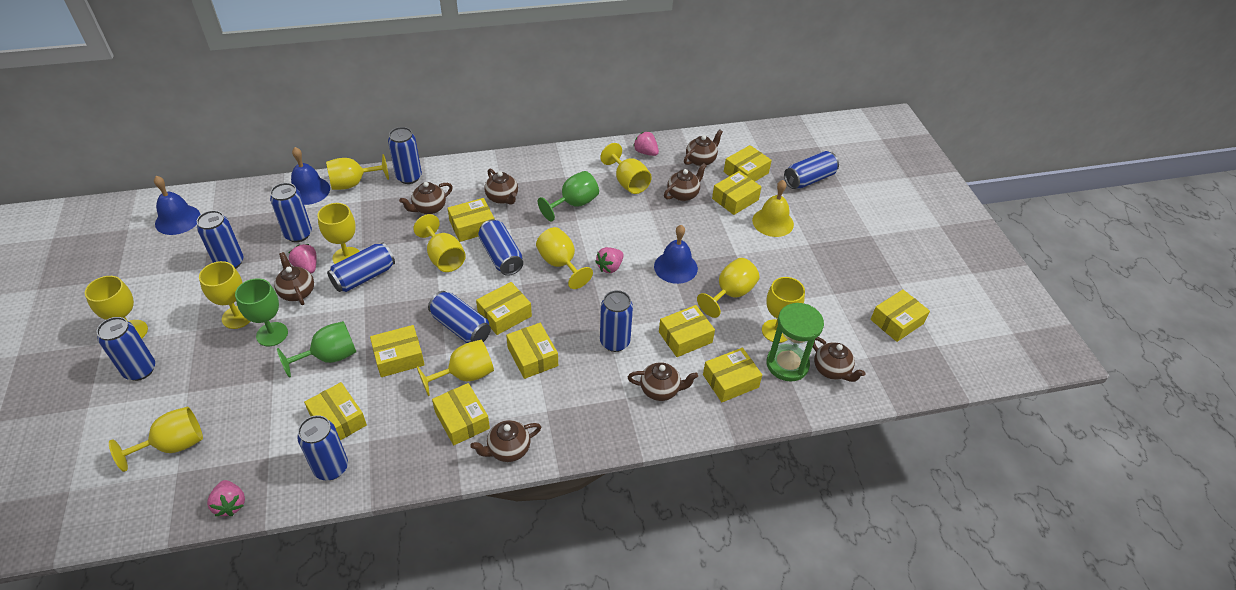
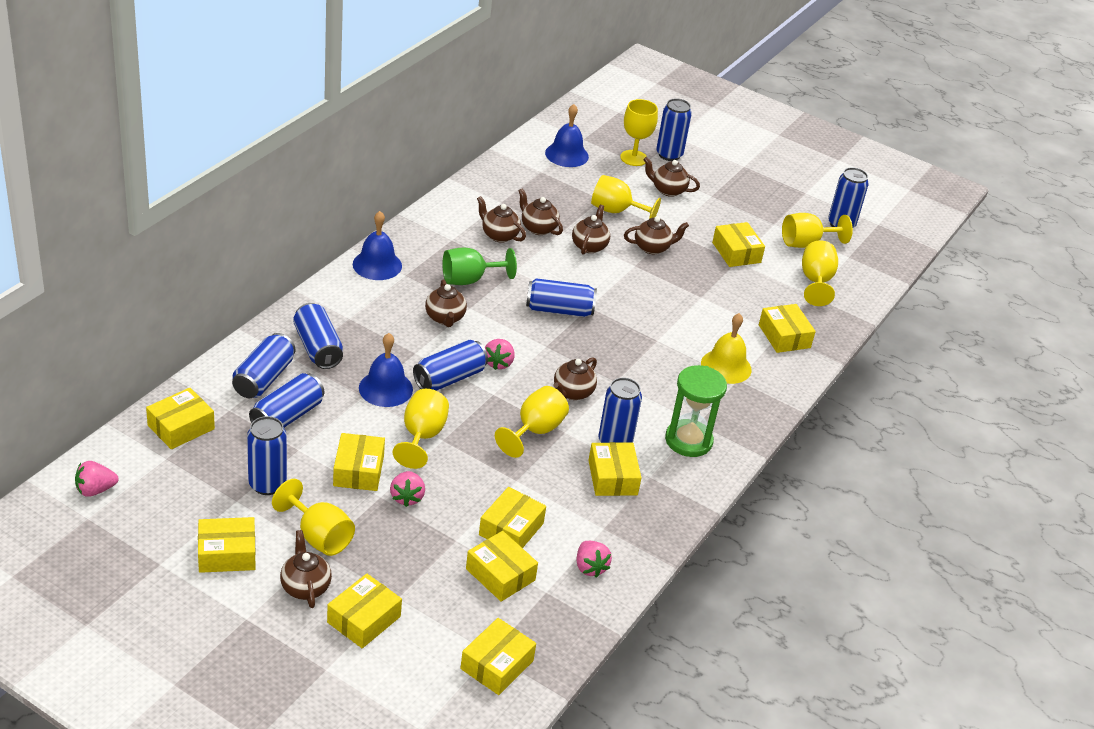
blue can: [96,317,155,381] [197,210,243,269] [270,183,312,242] [297,415,348,480] [327,243,395,292] [388,127,422,184] [428,291,491,343] [478,219,523,276] [600,290,633,352] [784,151,839,189] = 10 -> [232,333,295,398] [247,416,287,495] [249,373,324,428] [293,303,343,369] [413,340,488,391] [526,278,597,317] [598,377,642,443] [656,98,692,161] [828,167,869,228] = 9
green goblet: [235,278,288,346] [277,321,356,378] [538,171,599,221] = 3 -> [442,248,517,285] = 1
yellow box: [304,382,367,440] [370,325,425,377] [432,383,490,445] [448,198,495,242] [476,282,532,335] [506,323,558,379] [659,305,715,357] [703,348,762,402] [712,171,761,215] [724,145,772,181] [871,289,930,342] = 11 -> [146,388,215,449] [198,517,256,573] [327,574,402,648] [333,433,385,491] [460,618,536,695] [466,531,538,602] [479,487,546,548] [588,442,642,496] [712,222,765,267] [759,304,816,353] = 10
yellow goblet: [85,276,148,338] [109,407,203,472] [199,261,250,329] [318,203,360,264] [326,154,389,190] [413,214,466,272] [417,340,494,396] [536,227,593,289] [600,143,652,194] [697,258,759,318] [762,277,805,343] = 11 -> [272,479,355,556] [393,389,449,469] [495,386,569,458] [591,175,661,219] [620,99,658,166] [782,213,853,248] [802,240,838,306] = 7

